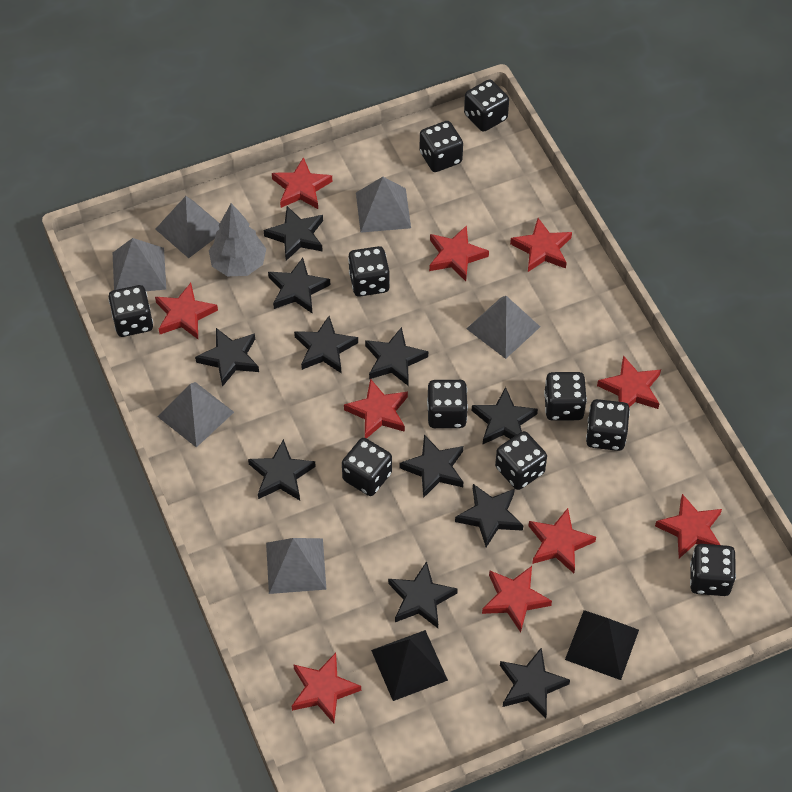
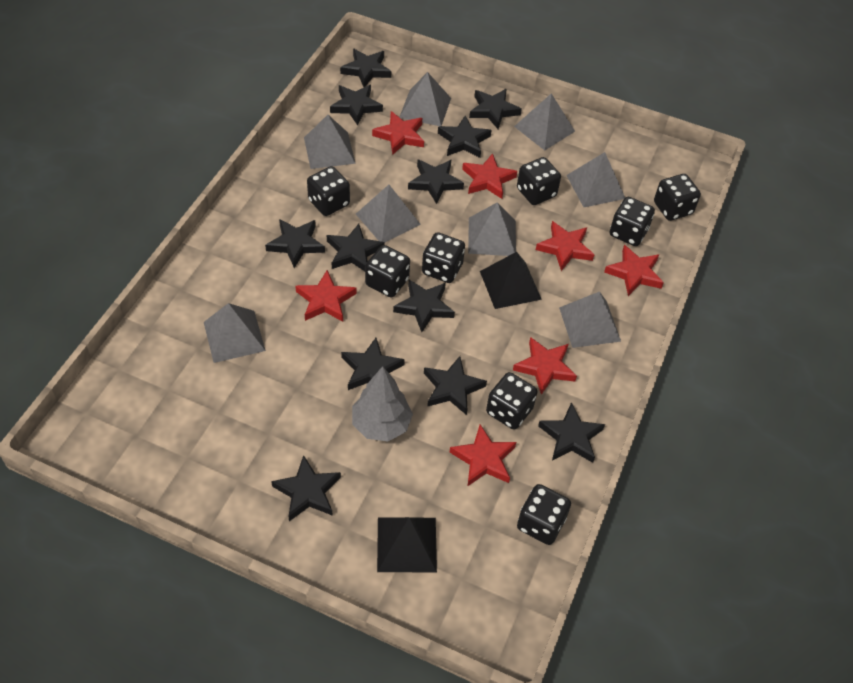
black dice: [108,285,153,337] [342,438,392,496] [348,246,390,297] [420,121,463,172] [427,380,468,428] [464,79,509,132] [495,431,547,490] [544,372,587,421] [586,399,630,451] [690,544,736,596] = 10 -> [307,166,350,216] [365,245,410,297] [422,232,465,283] [486,372,537,430] [517,157,561,205] [517,484,571,545] [610,197,655,246] [654,174,701,221] = 8
black star: [195,328,259,387] [248,439,316,500] [264,206,323,261] [268,258,330,313] [294,316,358,373] [365,327,428,386] [388,561,458,628] [399,435,463,498] [455,484,523,548] [472,387,538,444] [500,647,570,719] = 11 -> [265,219,325,268] [271,455,341,521] [327,224,385,271] [330,85,383,126] [340,49,391,87] [341,338,405,390] [393,280,455,332] [408,160,464,204] [424,356,487,415] [438,116,492,158] [469,89,522,129] [538,402,605,463] = 12
grey pyramid: [113,238,166,291] [155,196,220,258] [158,382,234,447] [266,538,327,594] [356,177,411,232] [466,296,540,359] = 6 -> [204,303,266,363] [304,115,356,169] [356,185,421,242] [400,72,451,126] [468,202,516,256] [514,93,575,150] [559,292,621,348] [566,152,625,207] = 8
red star: [155,283,218,339] [272,157,332,209] [292,653,361,723] [344,378,408,438] [429,225,489,281] [482,566,552,633] [510,218,572,272] [529,508,596,573] [597,355,661,409] [655,494,722,558] = 10 -> [295,270,357,322] [372,111,424,155] [449,424,516,487] [462,153,517,199] [513,337,577,395] [536,221,594,271] [604,245,664,296] = 7

